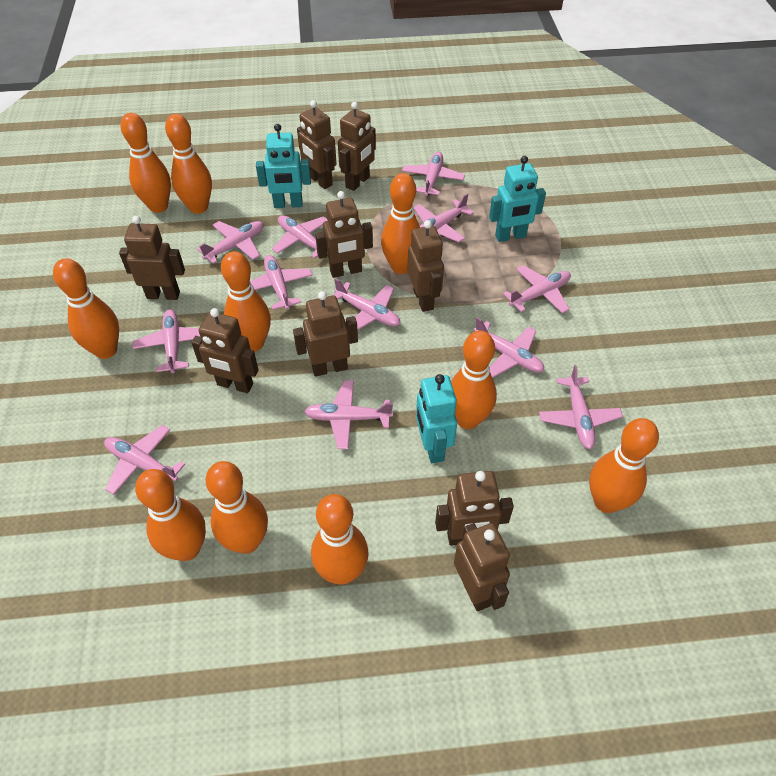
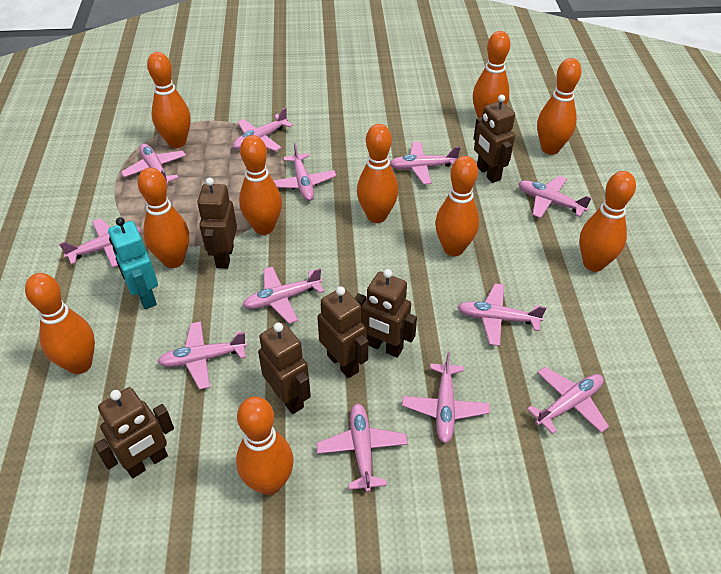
brown robot: [119,216,185,300] [191,308,259,393] [293,291,358,377] [297,100,337,189] [315,191,373,278] [338,102,376,191] [407,220,444,312] [435,471,514,546] [454,523,510,611] = 9 -> [94,387,174,478] [197,178,237,269] [258,322,311,414] [317,286,368,378] [354,269,417,358] [474,95,515,183] = 6
turquoise robot: [256,124,311,208] [416,374,457,463] [489,156,546,242] = 3 -> [108,217,158,309] = 1

